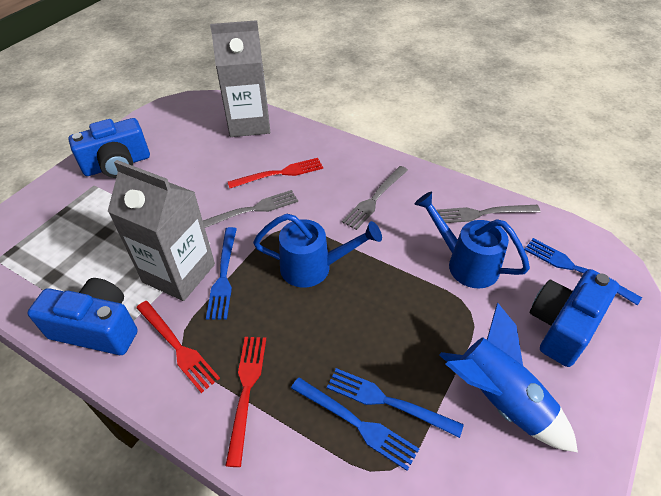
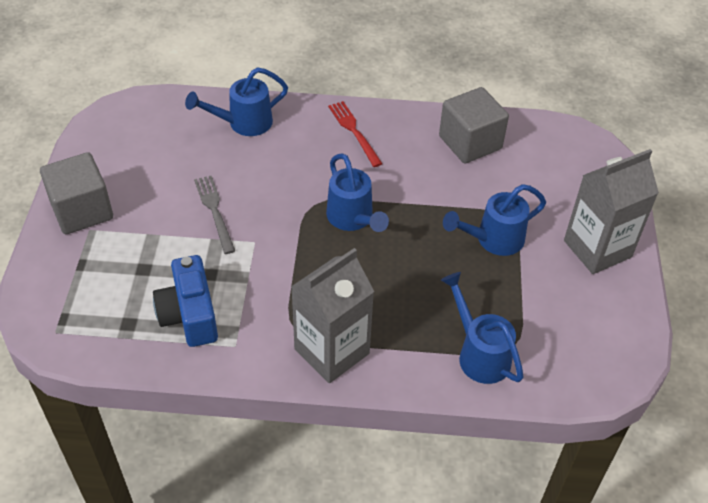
blue camera: [27,278,138,355] [68,118,150,178] [530,269,619,367] = 3 -> [153,255,218,347] = 1
blue fork: [206,227,237,320] [291,377,419,471] [327,368,464,438] [524,238,642,305] = 4 -> none = 0
blue rocket: [439,303,578,452] = 1 -> none = 0
blue watering can: [253,214,382,288] [415,191,530,288] = 2 -> [185,67,288,136] [326,153,389,232] [441,272,524,384] [443,184,546,256] = 4
grey cube: none = 0 -> [40,152,113,234] [439,87,509,163] = 2
grey fork: [203,190,298,228] [342,166,408,230] [437,205,540,223] = 3 -> [194,176,235,254] = 1
red fork: [136,301,220,393] [225,337,266,467] [228,158,323,188] = 3 -> [328,101,383,167] = 1

